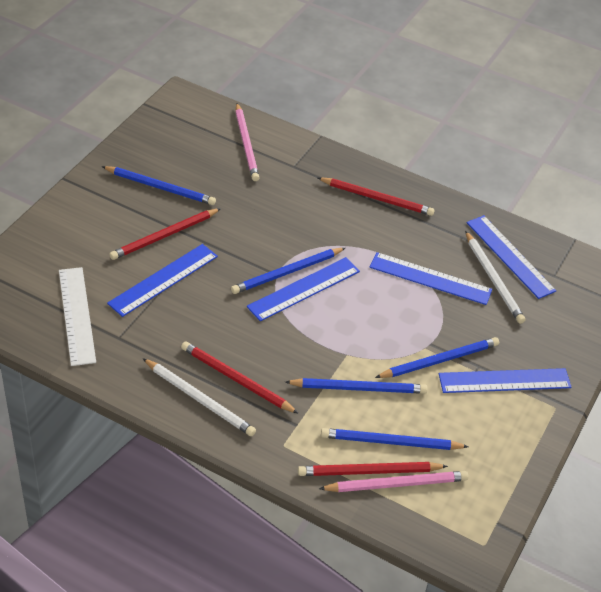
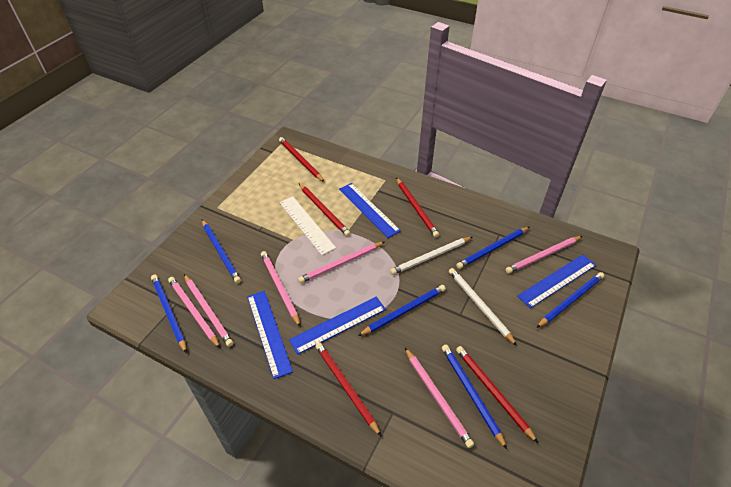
blue pencil: [102,166,216,205] [231,248,345,294] [285,378,428,394] [321,428,469,450] [375,337,499,378] = 5 -> [151,275,187,353] [202,220,241,283] [358,285,446,336] [442,345,507,449] [456,227,529,269] [536,272,604,328] = 6
blue ruler: [107,244,218,317] [247,257,360,321] [370,252,492,305] [439,368,572,393] [467,215,556,299] = 5 -> [247,291,293,379] [289,296,386,355] [339,183,401,238] [517,254,596,308] = 4
pink pencil: [235,103,259,181] [319,471,469,492] = 2 -> [168,277,220,348] [184,274,233,347] [261,251,300,327] [298,242,384,283] [405,348,474,448] [506,236,582,273] = 6
red pencil: [109,208,221,260] [181,341,299,414] [298,462,448,476] [318,177,435,216] = 4 -> [279,137,324,182] [299,184,351,236] [315,342,381,436] [396,177,439,237] [456,346,538,443] = 5

